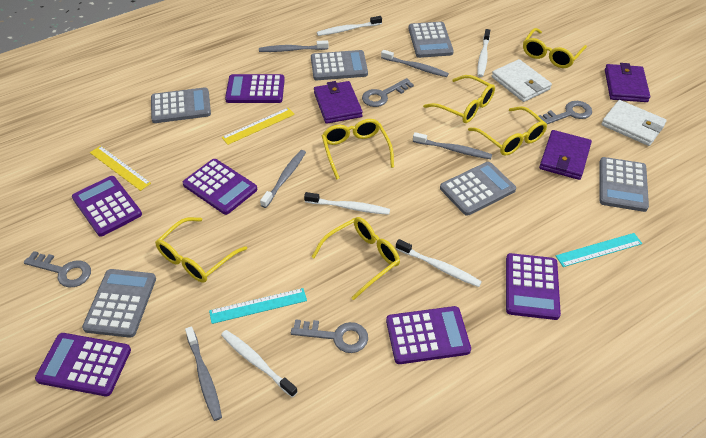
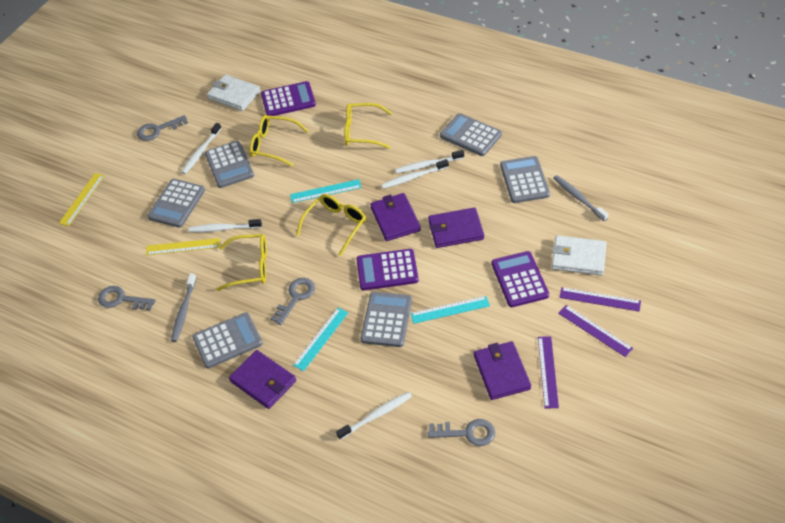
grey toothbrush: [185,326,222,421] [259,40,329,52] [260,150,306,208] [381,50,449,77] [413,132,492,159] = 5 -> [171,273,196,342] [553,175,609,221] = 2
purple calculator: [35,333,131,396] [72,176,142,237] [183,159,257,215] [225,74,285,103] [386,306,471,364] [506,253,561,320] = 6 -> [261,81,316,116] [357,249,419,290] [491,251,549,307] = 3
purple ruler: none = 0 -> [538,336,559,409] [558,305,633,357] [559,287,641,311] = 3
purple wallet: [314,81,363,124] [539,130,592,180] [605,63,650,102] = 3 -> [229,350,296,409] [370,193,421,241] [428,208,484,248] [474,341,531,400] = 4
turquoise ruler: [209,288,307,324] [556,233,642,267] = 2 -> [290,179,362,203] [293,308,348,371] [410,296,490,324] = 3
yellow glasses: [156,217,247,283] [312,217,400,300] [322,119,394,180] [423,75,495,123] [468,106,547,156] [523,28,587,68] = 6 -> [217,234,267,291] [249,115,308,166] [296,194,366,256] [344,103,392,149] = 4

